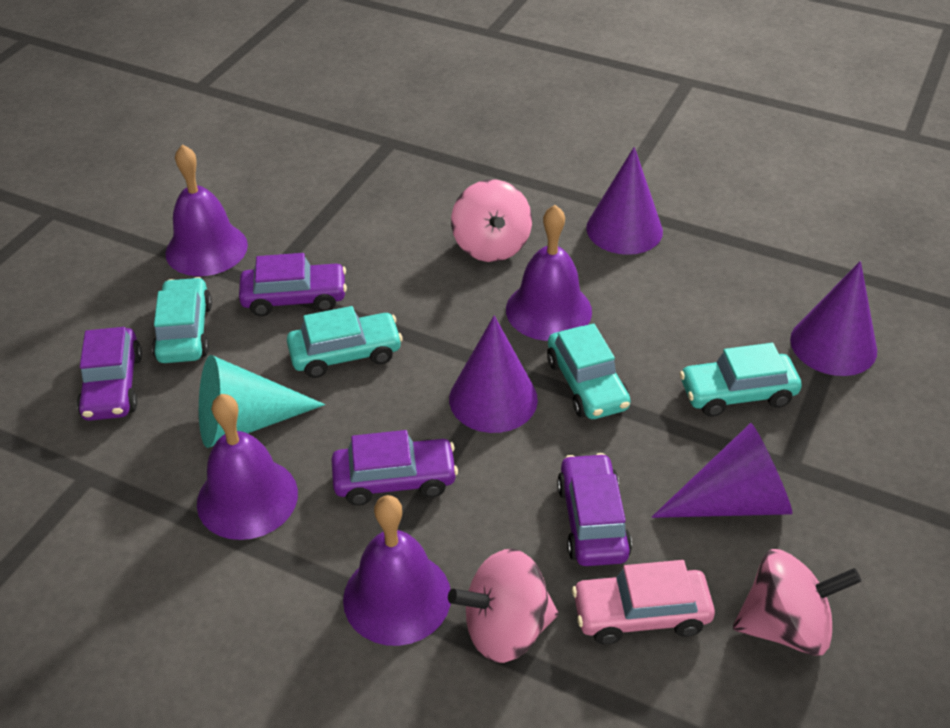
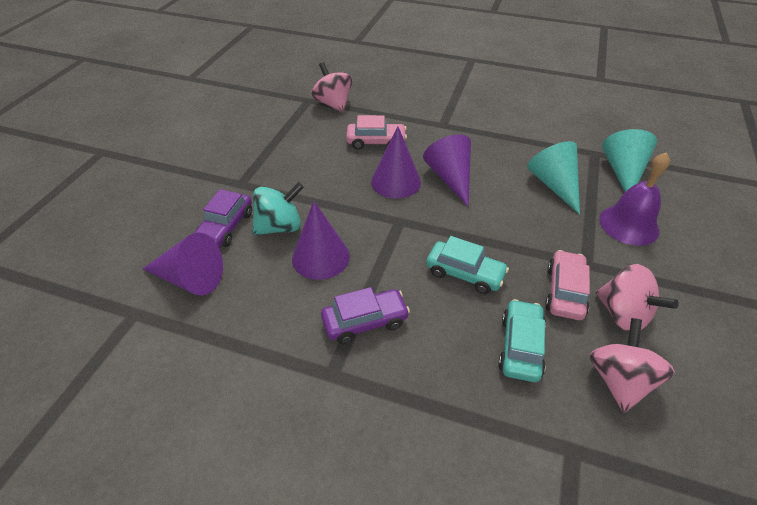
pink car: [572,560,715,645] = 1 -> [346,115,407,150] [545,250,590,320] = 2
purple bell: [165,145,248,276] [197,394,298,540] [343,495,451,646] [506,205,592,341] = 4 -> [599,152,670,246] = 1
purple car: [77,327,142,421] [239,253,347,316] [331,430,458,505] [557,453,632,566] = 4 -> [194,189,252,248] [321,287,410,344] = 2
turquoise car: [152,277,212,363] [287,306,403,378] [547,324,631,419] [680,343,802,417] = 4 -> [426,236,509,294] [498,299,546,382] = 2
turquoise cone: [199,355,325,448] = 1 -> [527,141,580,215] [602,129,657,192] = 2
turquoise spinning top: none = 0 -> [252,182,304,235] = 1

